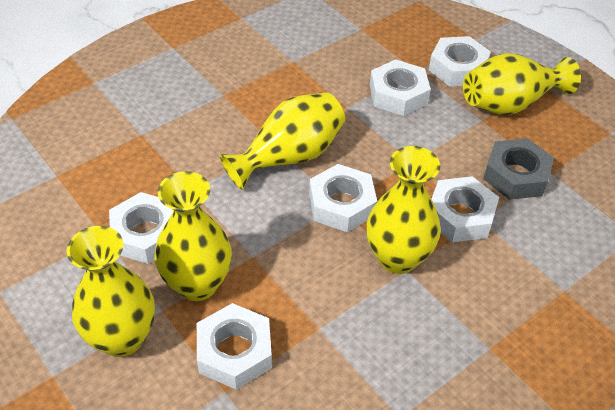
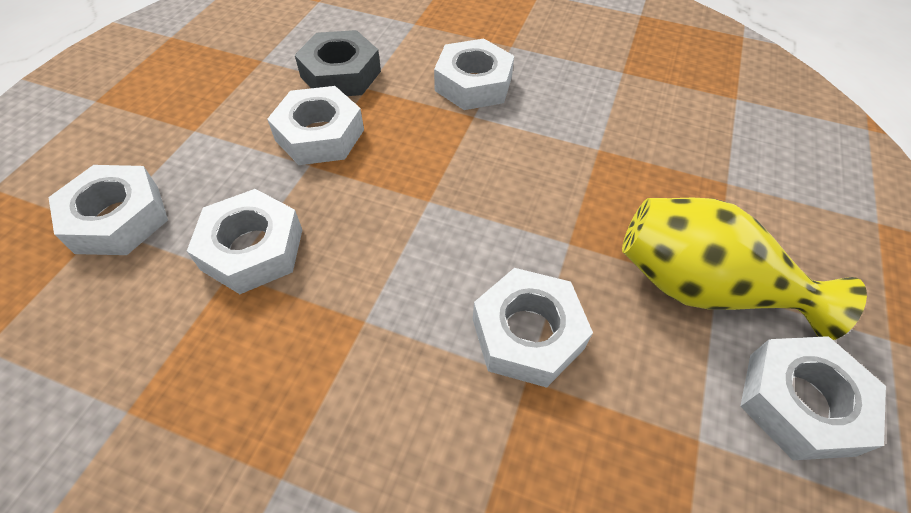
yellow vase: [67,226,155,357] [155,171,232,301] [220,92,345,190] [367,146,441,274] [463,53,581,115] = 5 -> [622,197,867,340] = 1

